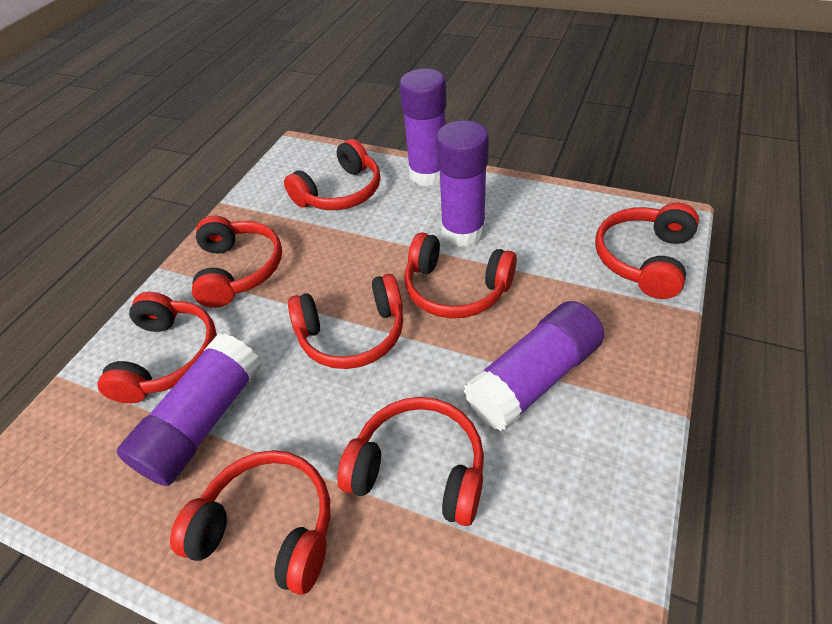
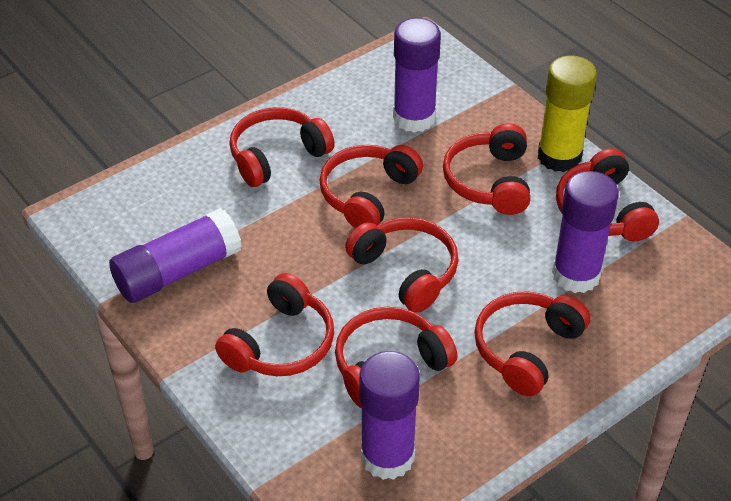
yellow glue stick: none = 0 -> [538,55,597,172] = 1

